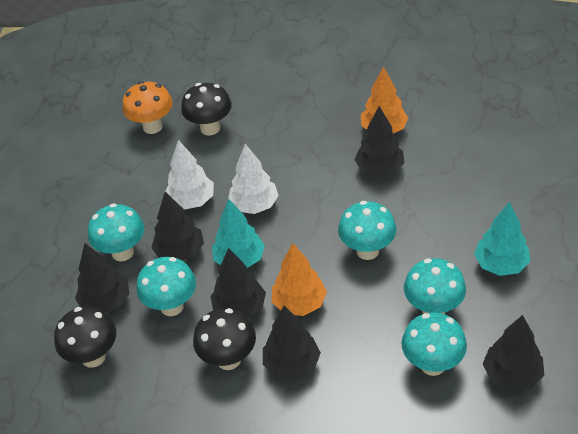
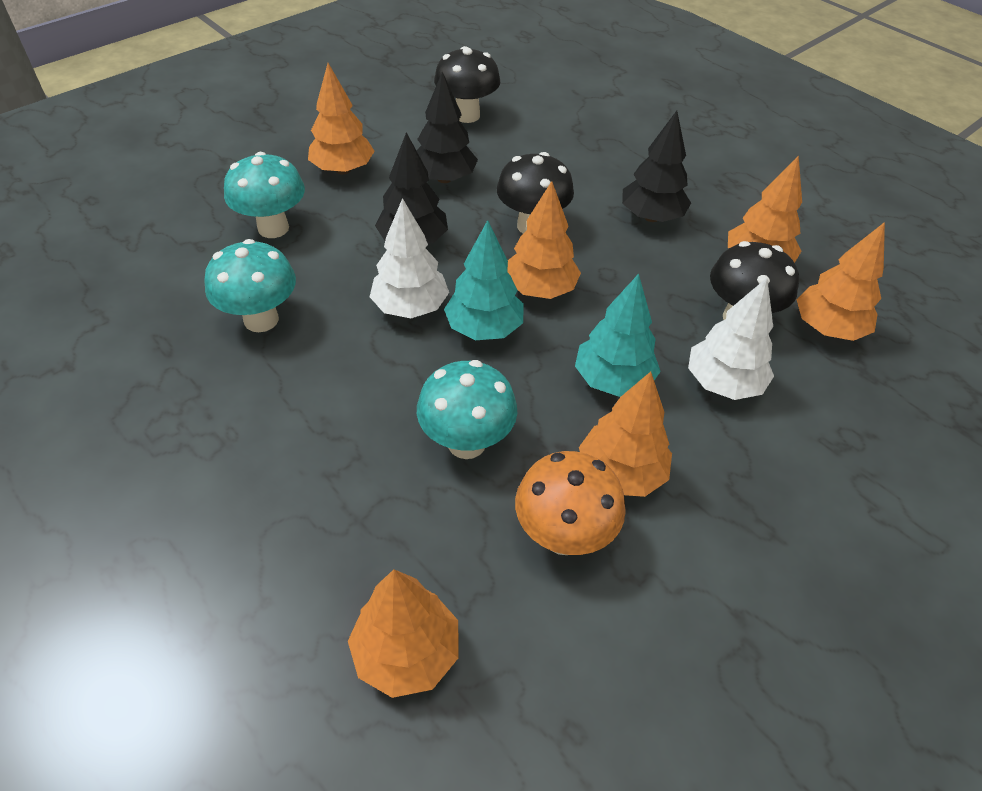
black tree: [75,243,129,313] [151,192,204,261] [210,248,266,319] [263,306,321,380] [354,106,404,176] [483,315,544,391] = 6 -> [375,132,448,244] [416,72,478,183] [622,111,691,222] = 3
orange tree: [272,243,327,316] [361,66,408,134] = 2 -> [308,63,375,175] [348,569,458,698] [507,181,581,299] [579,372,672,497] [728,155,802,263] [796,222,885,341] = 6
turquoise mushroom: [88,203,144,262] [137,257,196,316] [338,201,396,260] [402,313,467,376] [404,258,466,314] = 5 -> [204,239,296,332] [224,152,305,238] [417,360,517,459] = 3

